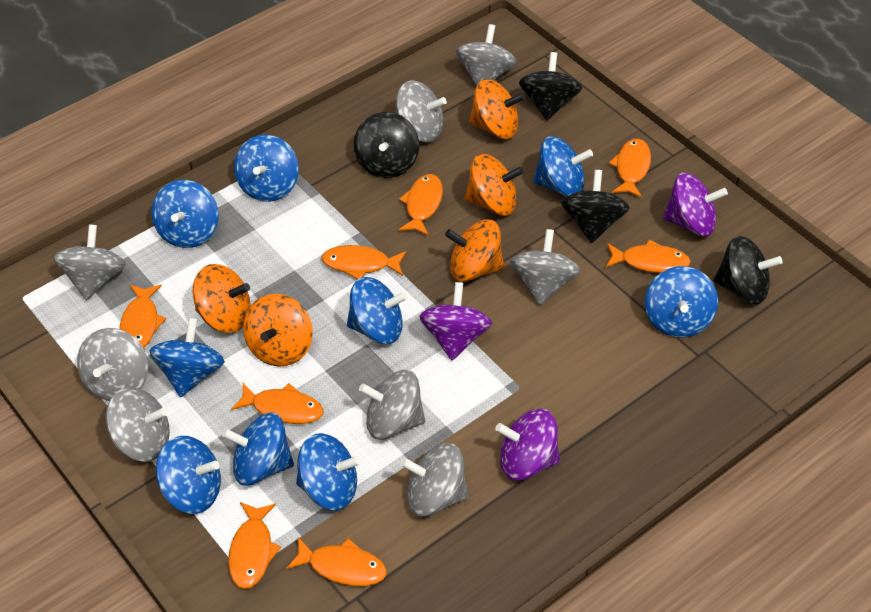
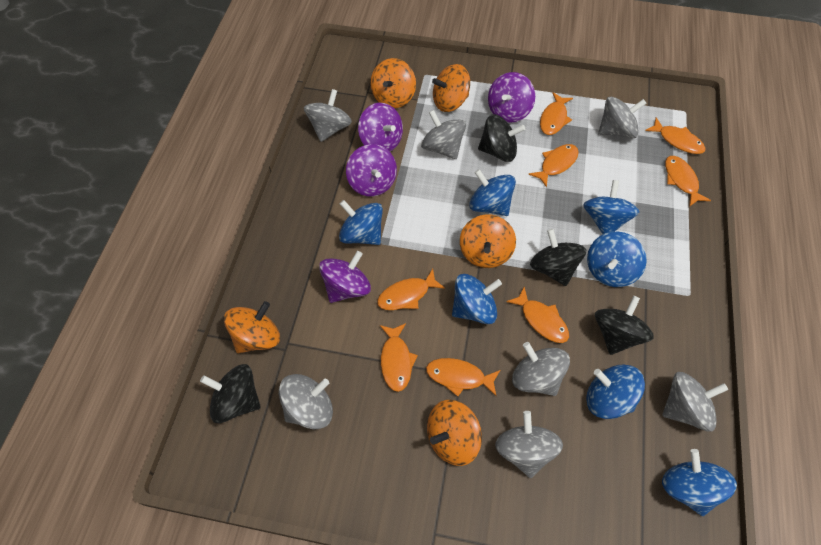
blue spinning top: [150,318,225,397] [151,180,219,248] [156,436,221,514] [222,412,294,486] [234,135,299,202] [296,433,361,511] [347,277,408,344] [533,136,593,197] [645,266,718,338] = 9 -> [339,200,383,245] [452,274,502,324] [469,169,516,216] [583,180,639,234] [586,364,645,419] [587,232,647,287] [662,449,737,516] = 7
grey spinning top: [53,224,126,300] [77,328,148,401] [105,388,170,462] [359,370,425,440] [395,80,447,142] [400,443,469,517] [456,24,517,86] [510,229,581,305] = 8 -> [279,374,333,429] [304,89,352,142] [421,110,466,159] [495,411,563,478] [512,342,570,396] [598,97,647,138] [662,372,728,432] = 7
purple spinning top: [419,282,492,360] [495,408,560,481] [663,173,728,237] = 3 -> [319,251,371,303] [346,144,397,197] [358,103,403,152] [488,72,535,123] = 4

